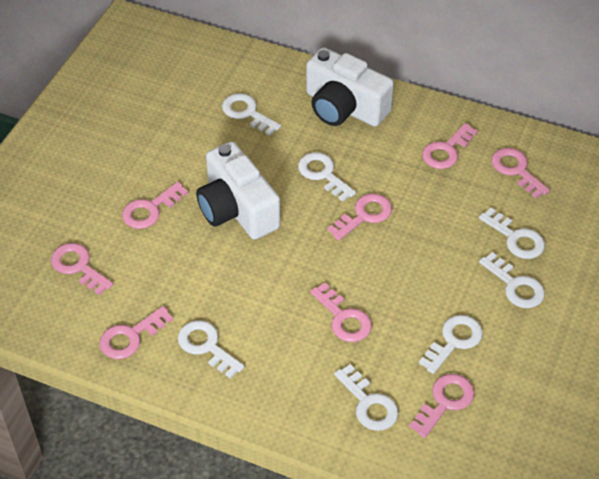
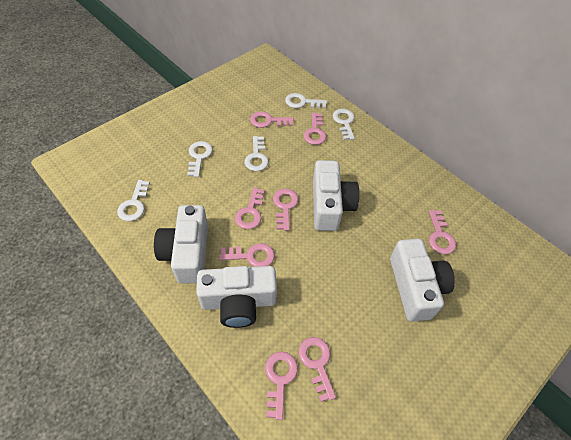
white camera: [196,141,281,240] [306,47,394,127] = 2 -> [154,205,208,284] [196,266,277,328] [313,160,359,231] [390,239,455,322] = 4
white key: [178,320,245,379] [222,93,281,136] [298,152,356,202] [334,364,398,431] [419,315,483,374] [479,208,545,259] [479,252,545,308] = 7 -> [117,180,150,221] [187,141,213,177] [244,136,269,171] [285,93,327,108] [333,109,355,140] = 5

